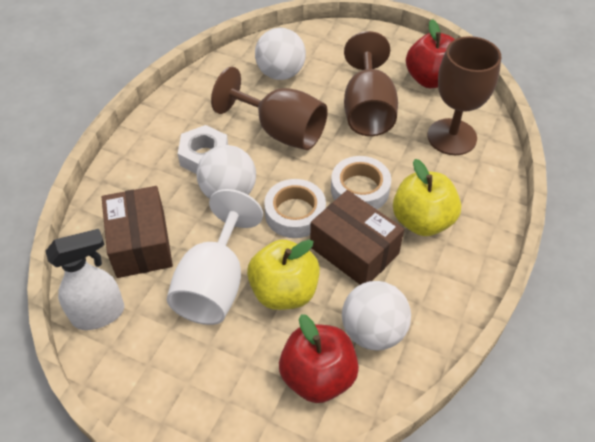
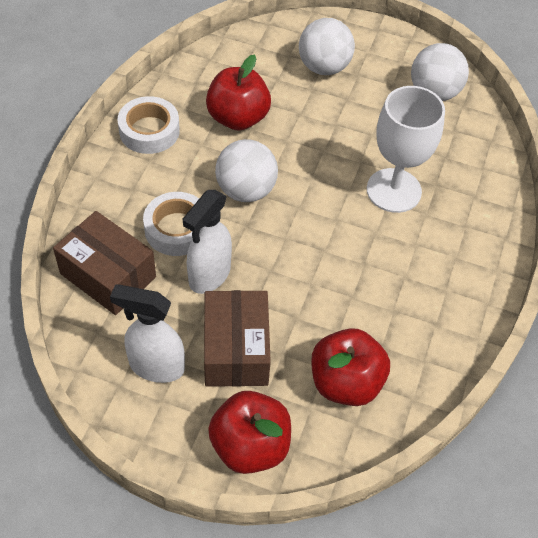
brown goblet: [211,67,328,150] [344,31,398,136] [428,36,501,155] = 3 -> none = 0
red apple: [279,314,359,403] [406,19,455,88] = 2 -> [206,55,271,131] [208,391,291,474] [311,328,390,406] = 3
white nut: [178,125,228,174] = 1 -> none = 0
white spray bottle: [46,229,124,330] = 1 -> [110,284,185,383] [183,190,232,294] = 2
yellow apple: [247,240,320,310] [393,159,461,236] = 2 -> none = 0

